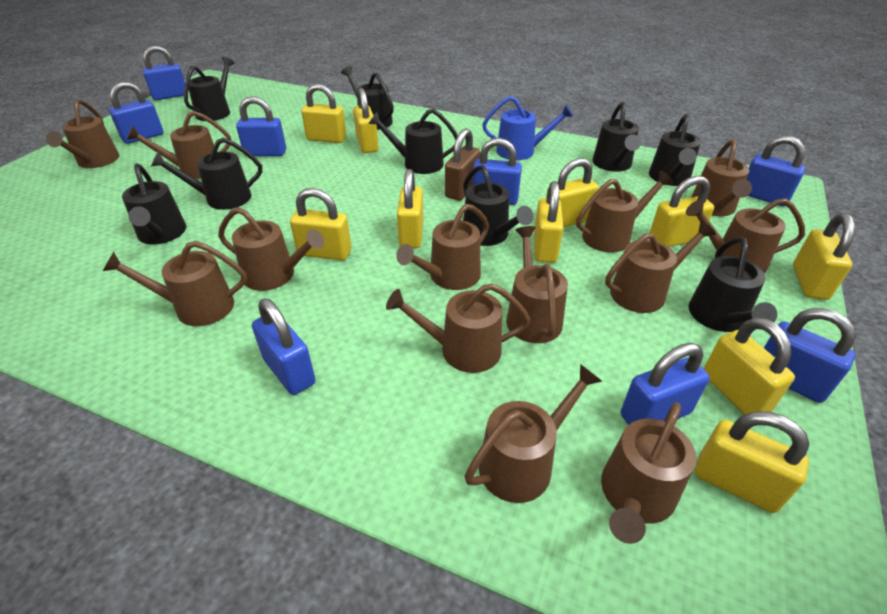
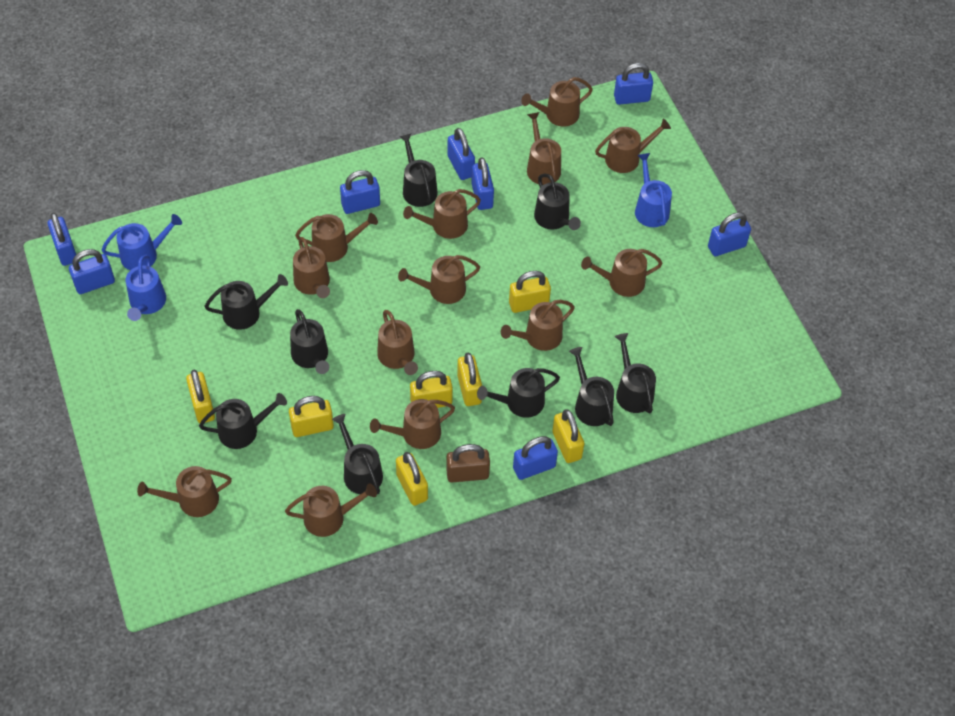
blue watering can: [482,96,573,160] = 1 -> [101,214,182,270] [126,255,166,321] [635,153,672,227] = 3
yellow padlock: [290,188,351,261] [301,84,347,143] [353,88,379,153] [397,169,424,248] [534,181,564,263] [546,158,599,228] [650,176,714,247] [695,411,810,513] [704,317,795,414] [793,213,855,300] = 10 -> [186,370,215,423] [289,396,334,437] [396,452,428,506] [410,371,453,408] [457,353,482,406] [509,271,551,313] [552,409,584,463] = 7

